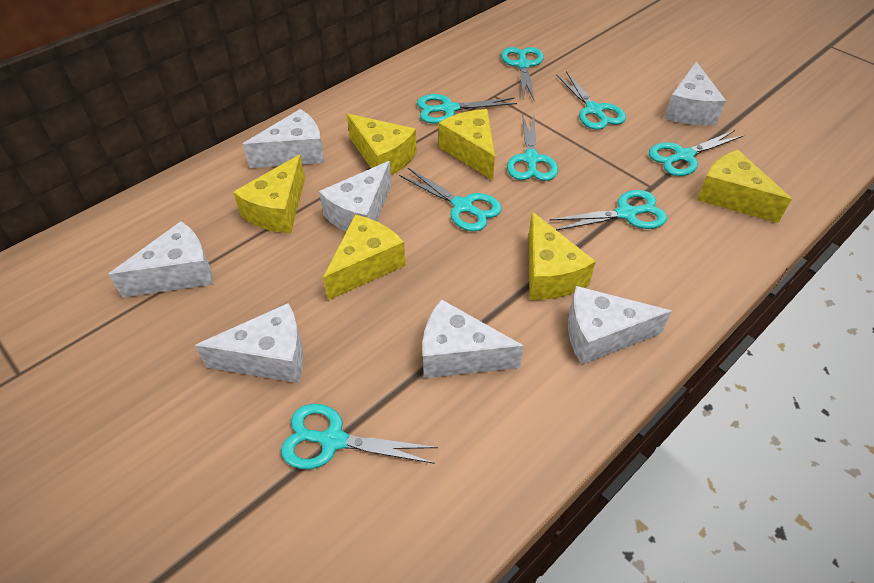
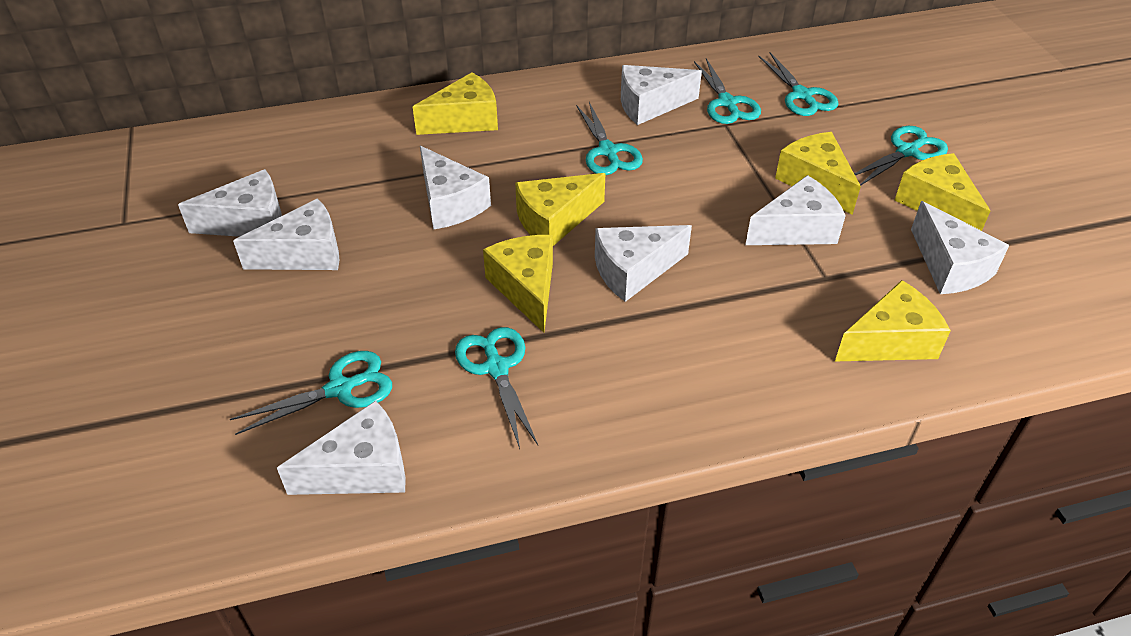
turquoise scissors: [281,404,438,469] [399,168,502,231] [417,94,517,124] [501,47,544,100] [507,114,558,181] [549,190,667,230] [556,71,626,130] [649,130,744,176] = 8 -> [230,351,392,435] [455,327,538,449] [576,102,643,175] [694,59,761,124] [758,52,839,116] [854,126,948,186] = 6
white cheese: [108,221,213,298] [195,303,304,383] [243,109,324,168] [319,161,391,232] [423,299,524,378] [568,286,672,365] [664,61,726,125] = 7 -> [178,169,282,237] [233,198,339,270] [277,401,406,495] [420,146,491,230] [595,225,692,302] [621,65,702,125] [745,175,846,245] [911,201,1009,294] = 8

